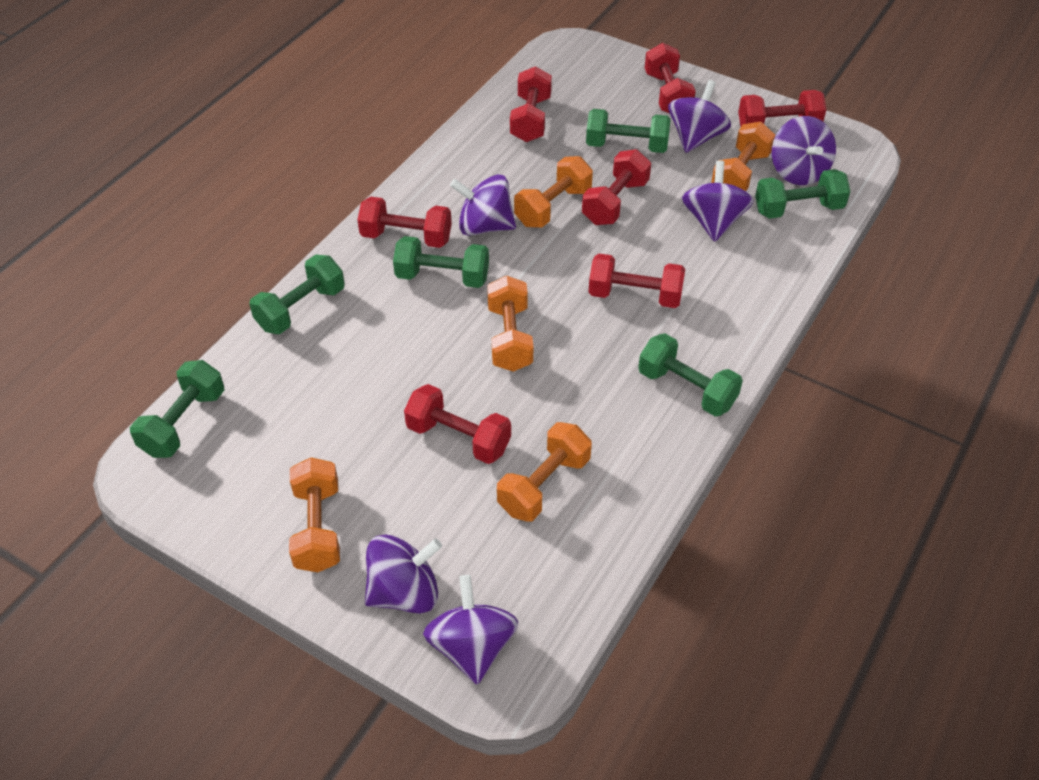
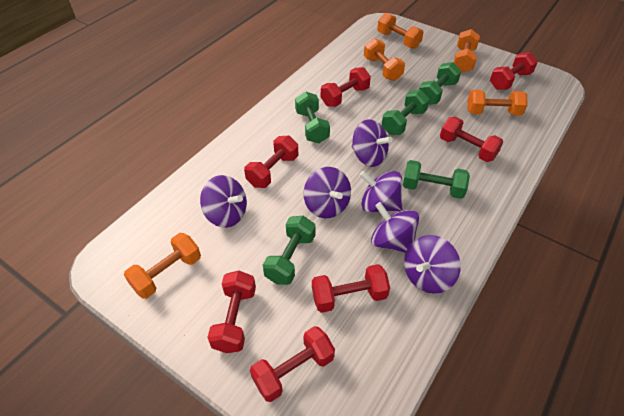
green dumbbell: [130,360,224,458] [249,254,345,334] [393,236,489,288] [586,109,671,153] [638,333,743,416] [755,169,851,219] = 6 -> [263,216,316,285] [295,92,330,143] [382,90,429,135] [403,160,470,199] [419,62,461,105] = 5

